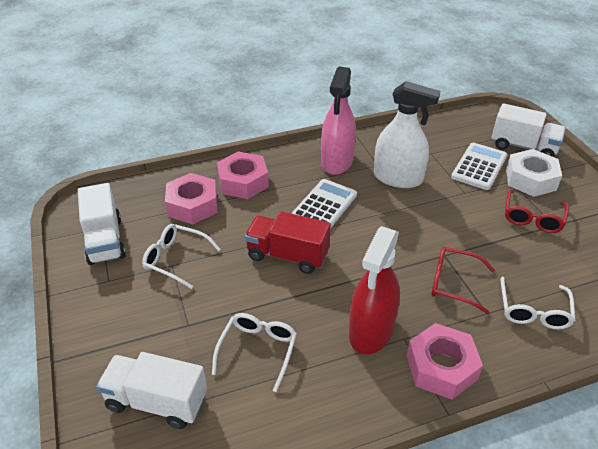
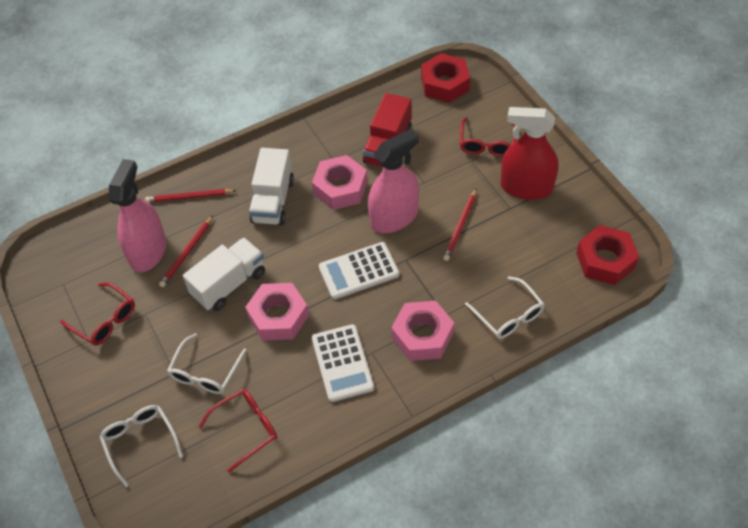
pink spray bottle: [321,67,356,175] = 1 -> [108,159,167,272] [368,129,419,233] = 2
red glasses: [431,247,495,314] [505,190,569,233] = 2 -> [60,282,135,346] [198,389,277,473] [460,117,516,157] = 3
red nut: none = 0 -> [421,53,470,103] [576,225,639,285] = 2
red pencil: none = 0 -> [145,189,237,202] [159,216,213,287] [443,189,476,261] = 3
white nut: [506,149,562,197] = 1 -> none = 0
white spray bottle: [374,81,440,188] = 1 -> none = 0
white truck: [78,183,126,265] [96,352,207,429] [492,103,566,157] = 3 -> [183,237,265,311] [249,148,294,225] = 2

